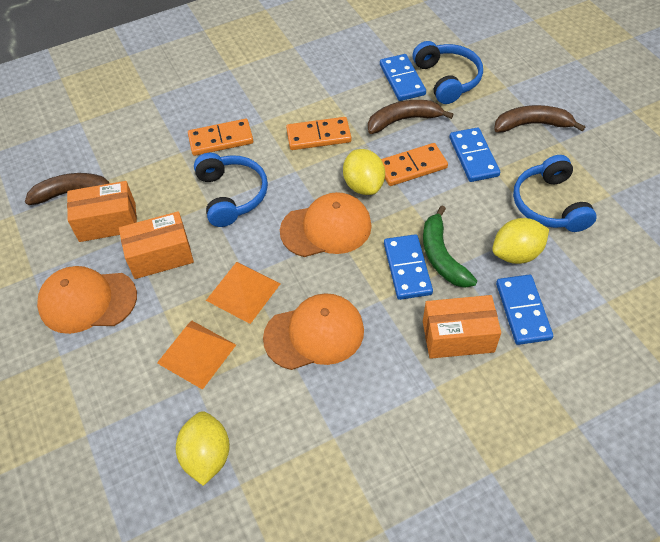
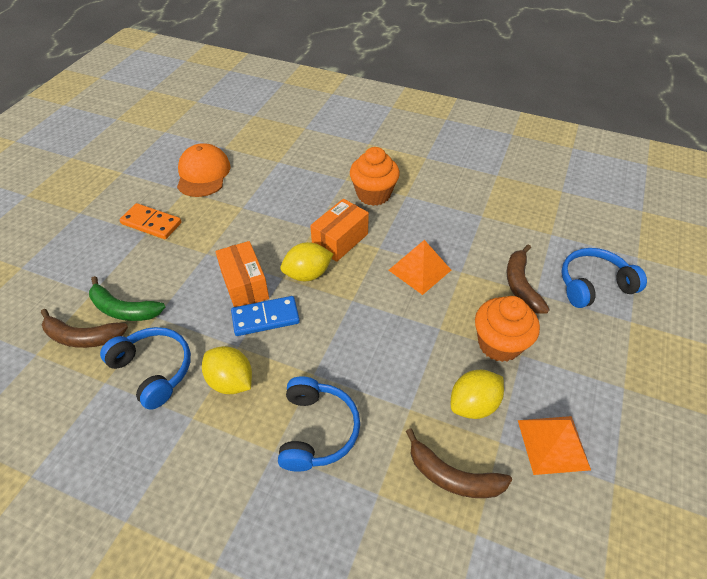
blue domino: [380,54,426,101] [384,234,433,300] [449,127,500,182] [496,275,553,345] = 4 -> [231,296,300,336] = 1
orange box: [67,181,137,242] [119,211,194,279] [423,295,501,359] = 3 -> [215,241,269,307] [310,199,369,262] = 2
orange cap: [37,266,137,334] [263,293,364,370] [280,192,372,257] = 3 -> [177,143,230,197] = 1
orange cupcake: none = 0 -> [350,147,400,206] [475,296,540,362] = 2
orange domino: [188,119,253,156] [286,117,351,150] [381,143,448,186] = 3 -> [119,203,182,239] = 1

